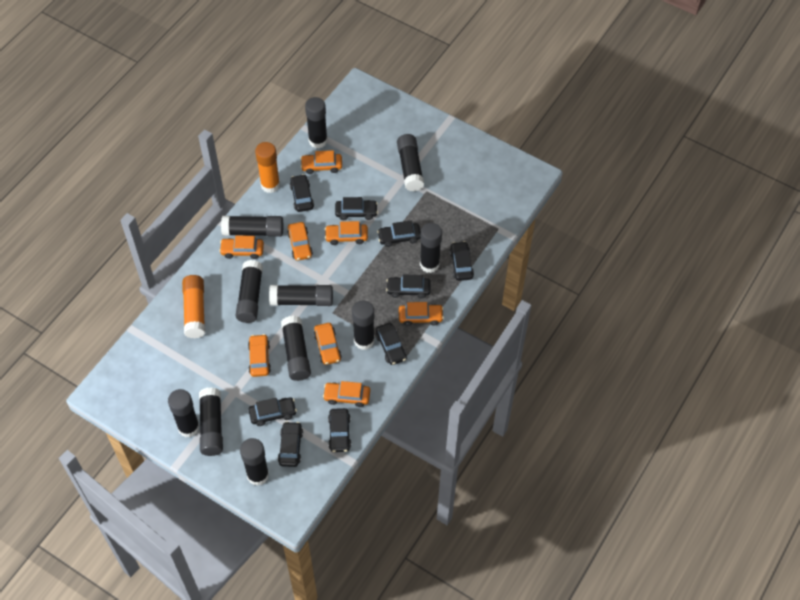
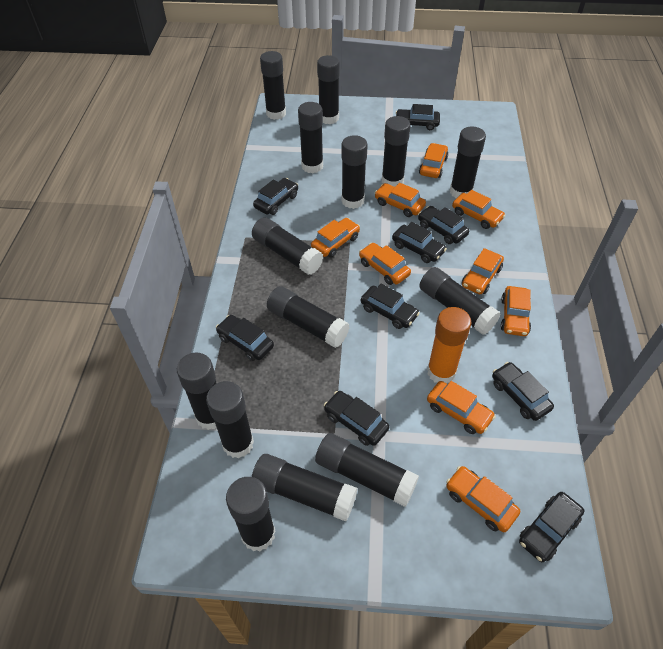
black glue stick: [168,389,200,437] [199,387,223,456] [221,216,283,237] [235,260,263,323] [240,438,269,486] [269,285,333,306] [281,316,311,381] [305,97,327,148] [352,301,375,350] [397,134,424,191] [420,223,442,273] = 11 -> [177,353,217,430] [206,381,254,458] [226,477,276,551] [252,217,323,275] [252,454,357,521] [260,51,286,120] [267,286,350,348] [298,102,323,173] [315,433,419,507] [317,55,340,124] [341,135,368,209] [382,116,411,187] [419,267,501,335] [450,126,486,198] = 14
orange car: [219,235,264,259] [248,334,271,377] [287,222,313,261] [300,150,342,174] [314,323,342,365] [323,381,370,407] [325,221,368,245] [399,302,444,326] = 8 -> [311,218,360,258] [359,243,411,285] [375,183,426,217] [419,143,448,178] [427,381,496,434] [446,466,520,532] [452,190,505,229] [462,248,504,294] [501,286,531,336] = 9
orange glue stick: [182,275,205,338] [255,142,280,193] = 2 -> [427,307,471,383] = 1

